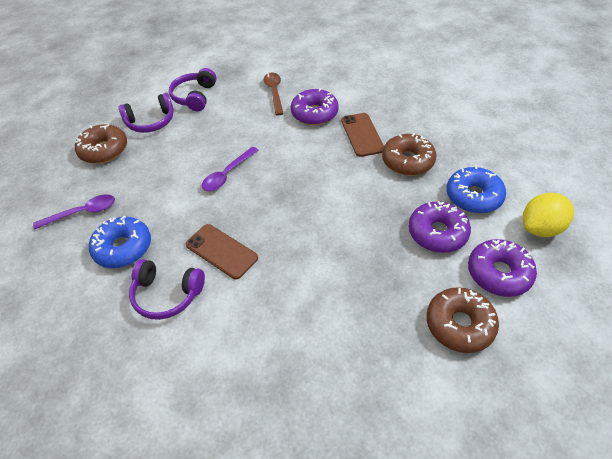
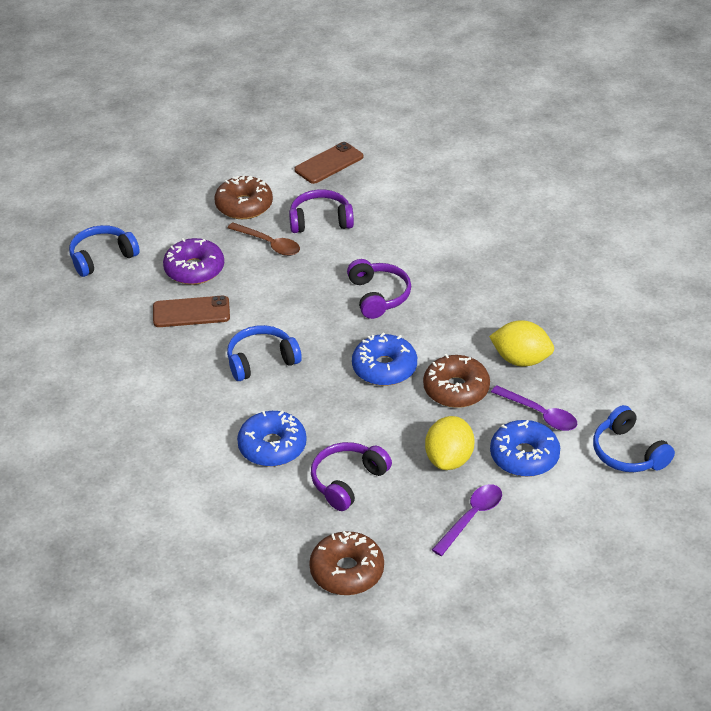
blue donut: [89,216,151,268] [446,165,506,213] = 2 -> [237,411,307,467] [352,333,417,386] [490,420,560,477] = 3
blue headphones: none = 0 -> [69,225,140,277] [227,325,302,381] [593,405,675,472] = 3
purple donut: [291,88,339,125] [408,201,471,253] [468,239,537,297] = 3 -> [163,238,224,285] = 1
yellow lemon: [522,193,574,237] = 1 -> [425,416,474,470] [489,320,554,366] = 2

